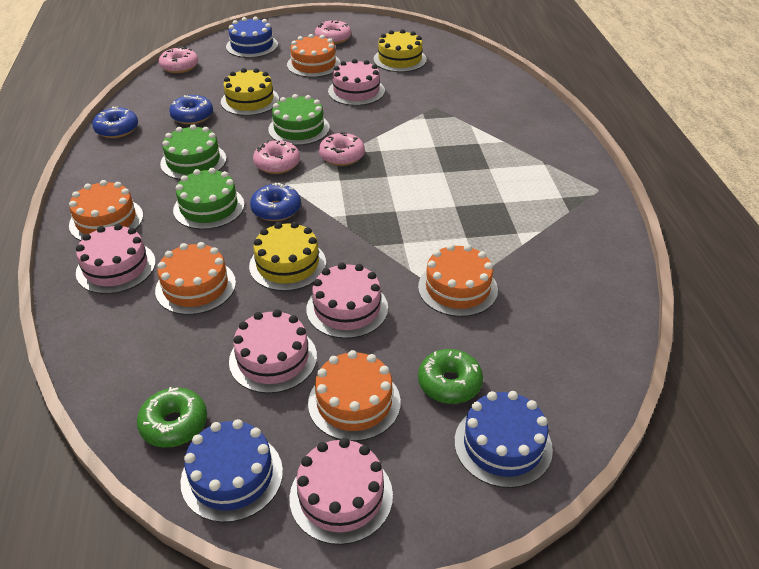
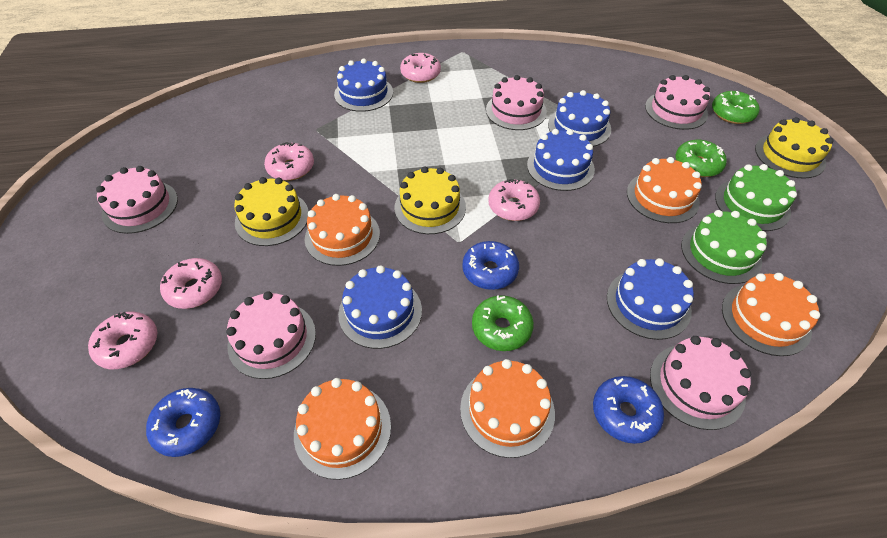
blue cake: [180,419,283,523] [226,17,278,58] [454,391,553,488] = 3 -> [334,58,393,112] [338,265,422,349] [527,129,595,191] [548,90,611,147] [607,258,694,340] = 5
green cake: [160,124,226,180] [173,168,244,230] [268,94,330,146] = 3 -> [681,210,767,284] [715,164,797,231] = 2
green donut: [137,387,207,448] [418,349,483,404] = 2 -> [472,295,534,351] [675,140,727,177] [712,91,759,124] = 3
pink donut: [159,46,198,73] [253,140,300,174] [315,20,351,44] [319,132,365,166] = 4 -> [88,312,157,369] [160,258,222,309] [264,142,314,181] [400,53,441,83] [488,179,540,221] = 5

